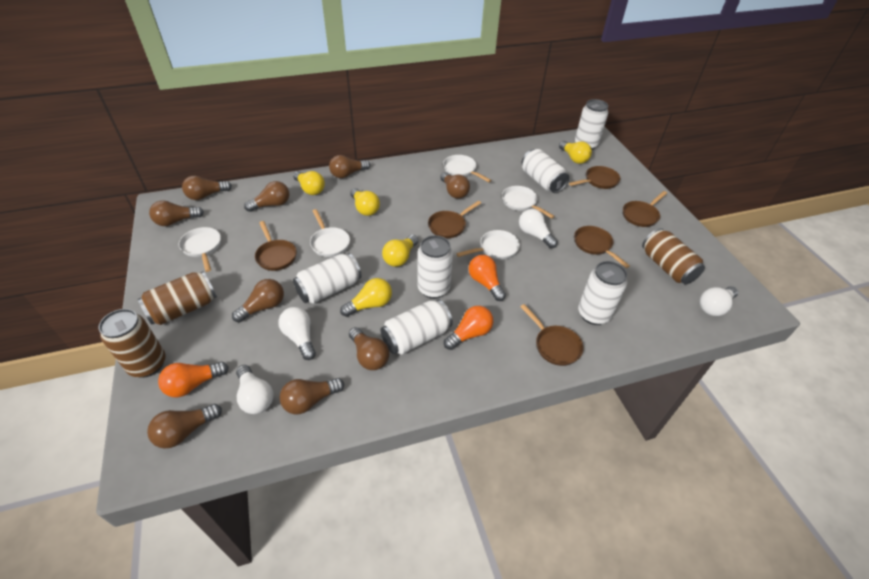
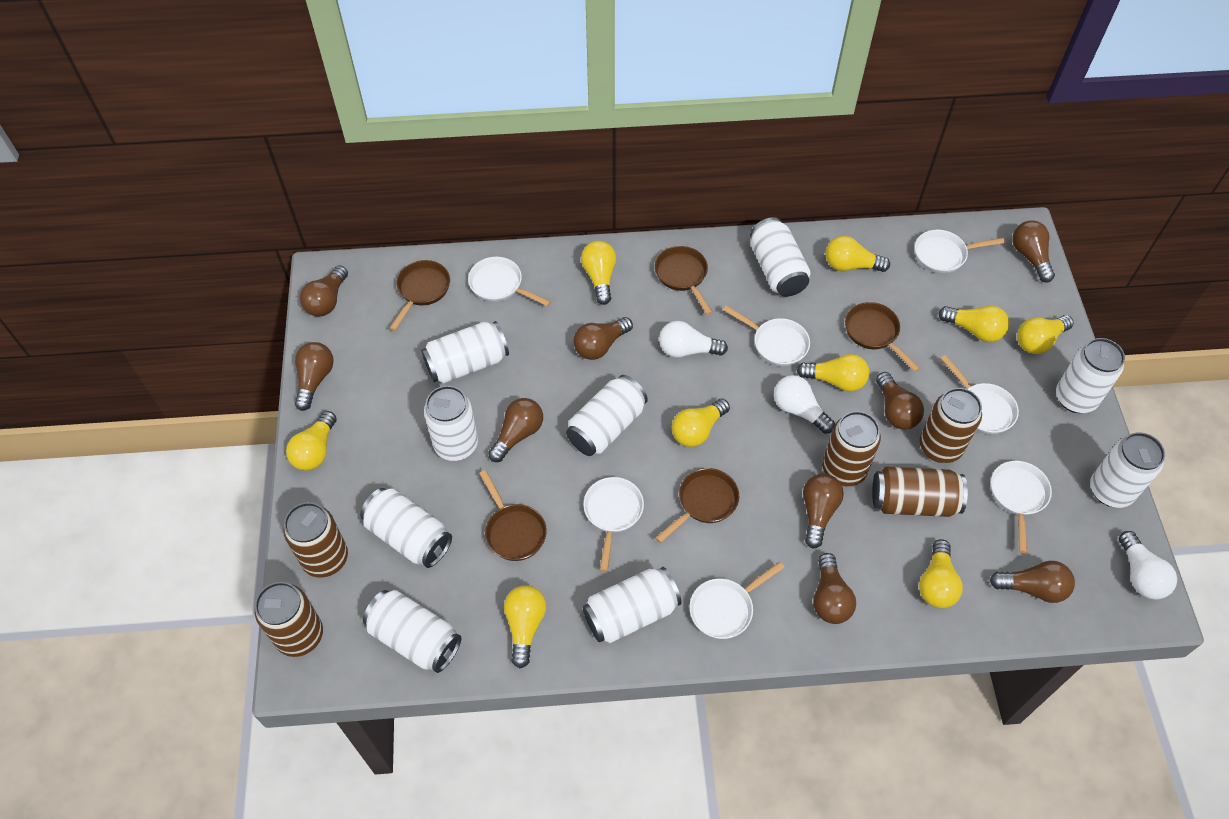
brown can: [99,309,166,378] [138,271,217,325] [642,228,705,284] = 3 -> [255,582,323,657] [283,502,348,578] [822,411,881,486] [872,467,968,517] [920,388,982,463] = 5
brown pan: [255,221,297,271] [428,201,481,238] [520,304,584,366] [569,166,621,189] [574,226,630,268] [623,191,667,227] = 6 -> [389,260,450,331] [479,470,547,561] [655,246,713,315] [655,468,739,543] [845,302,920,372] = 5
orange light bulb: [158,362,229,397] [444,306,493,350] [469,255,506,301] = 3 -> none = 0
white can: [293,253,362,304] [381,299,453,355] [417,235,453,299] [522,149,569,193] [575,99,608,150] [578,261,627,325] = 6 -> [360,488,452,568] [363,590,461,673] [421,321,509,383] [424,386,478,461] [566,375,648,456] [583,567,682,643] [750,217,811,297] [1056,338,1125,413] [1090,432,1165,508] = 9
white light bulb: [236,365,273,414] [278,307,316,360] [519,209,558,248] [700,286,738,316] = 4 -> [659,321,728,358] [774,375,835,434] [1119,531,1177,599] = 3
white pan: [179,227,221,272] [310,209,350,257] [443,155,491,182] [456,230,520,260] [502,186,555,219] = 5 -> [468,257,551,306] [583,477,644,572] [690,561,785,639] [723,305,810,366] [915,230,1006,274] [940,355,1019,434] [991,461,1052,553] = 7
yellow light bulb: [293,171,325,195] [340,278,392,317] [350,188,380,216] [382,235,418,267] [559,141,592,164] = 5 -> [286,411,337,471] [504,585,546,668] [581,241,616,305] [672,398,730,447] [797,354,869,392] [826,236,890,272] [919,539,963,608] [938,306,1009,342] [1017,315,1074,354] = 9

